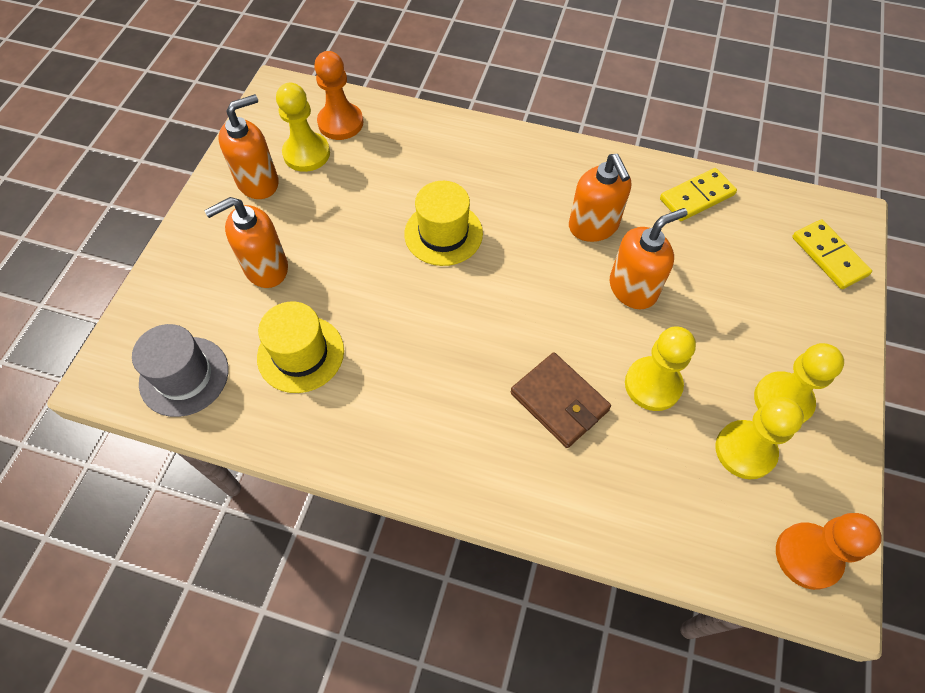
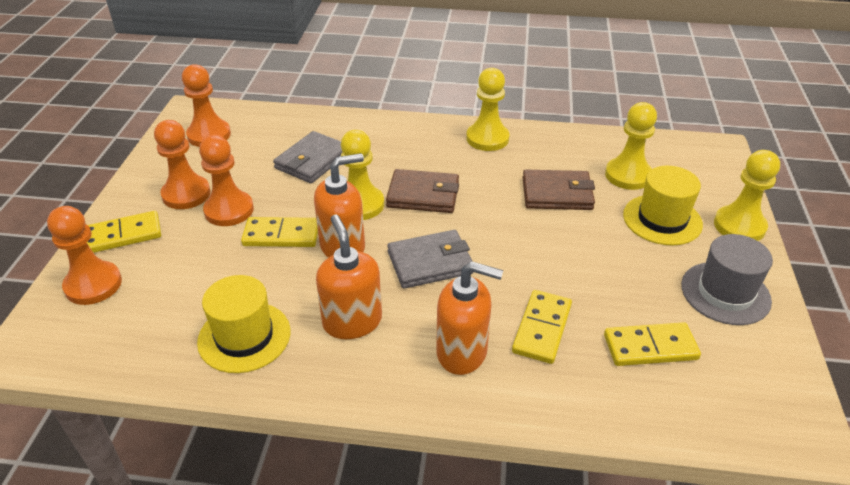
brown wallet: [511,352,611,448] = 1 -> [386,169,459,213] [523,170,595,210] = 2
grey wallet: none = 0 -> [273,131,342,183] [387,230,474,289] = 2
orange pawn: [314,51,363,140] [776,513,882,590] = 2 -> [47,206,122,305] [154,120,211,209] [182,64,231,147] [199,135,254,226] = 4
orange soap dispenser: [204,197,288,288] [219,94,279,199] [569,154,631,242] [610,208,687,309] = 4 -> [314,153,365,258] [316,215,382,339] [436,261,503,375] = 3
yellow domino: [660,168,737,221] [792,219,872,289] = 2 -> [87,211,161,253] [241,217,318,247] [512,290,572,364] [604,322,701,366] = 4

